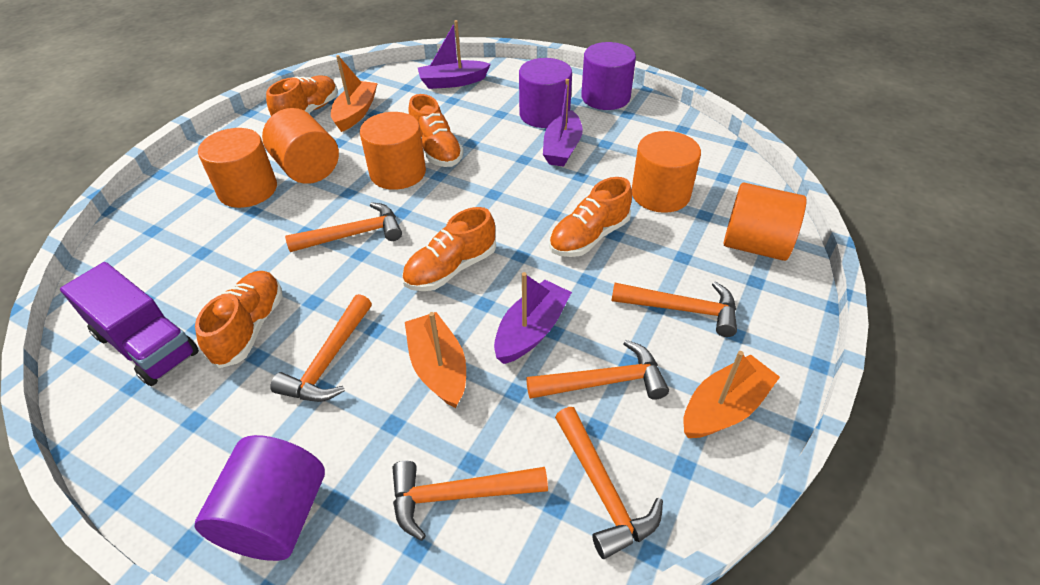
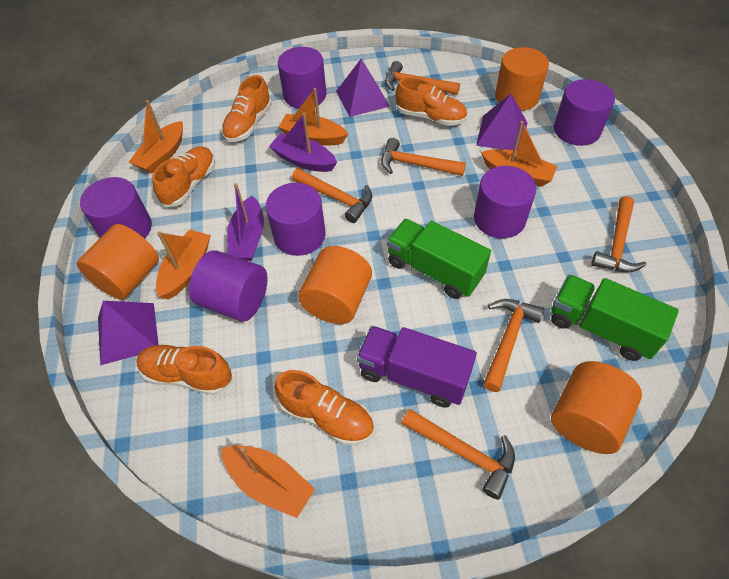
green truck: none = 0 -> [387,219,491,299] [551,275,679,361] = 2
orange boat: [331,55,378,132] [405,312,466,408] [683,351,780,438] = 3 -> [129,100,183,173] [156,229,211,300] [221,445,315,518] [278,88,348,145] [481,121,557,187] = 5
orange cylinder: [198,128,277,208] [262,108,339,184] [360,112,426,190] [632,131,701,213] [723,183,807,261] = 5 -> [77,224,159,300] [298,246,372,324] [495,47,549,111] [551,361,642,454] = 4
purple boat: [418,20,491,89] [494,272,572,364] [543,79,583,167] = 3 -> [227,183,264,261] [269,113,337,172] = 2
purple cylinder: [194,435,325,561] [519,58,572,128] [581,42,636,110] = 3 -> [80,177,152,238] [189,250,268,322] [266,183,326,256] [278,47,326,109] [474,166,536,238] [554,79,615,146] = 6
purple pyramid: none = 0 -> [98,301,159,365] [336,59,390,117] [476,94,527,151] = 3

